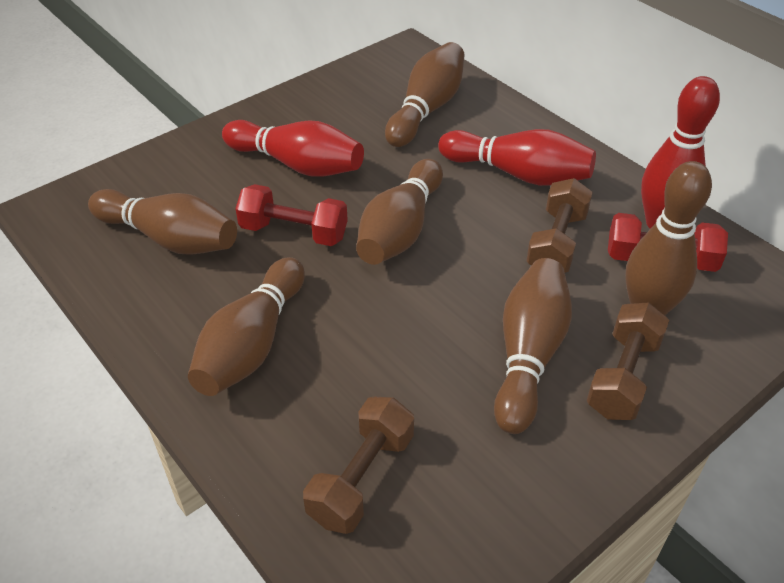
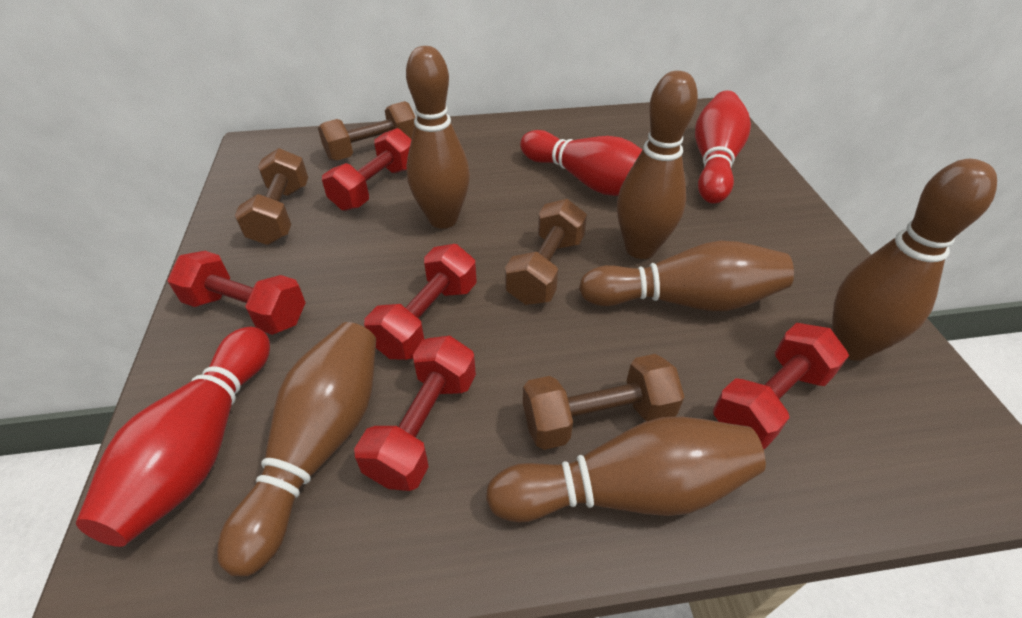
brown dumbbell: [303,396,414,534] [526,178,593,273] [586,302,669,420] = 3 -> [235,148,308,245] [318,101,415,161] [505,199,587,305] [523,354,684,450] = 4
red dumbbell: [235,184,348,246] [608,213,728,272] = 2 -> [167,251,306,335] [322,128,411,211] [354,336,476,491] [364,244,477,360] [713,323,849,449] = 5

